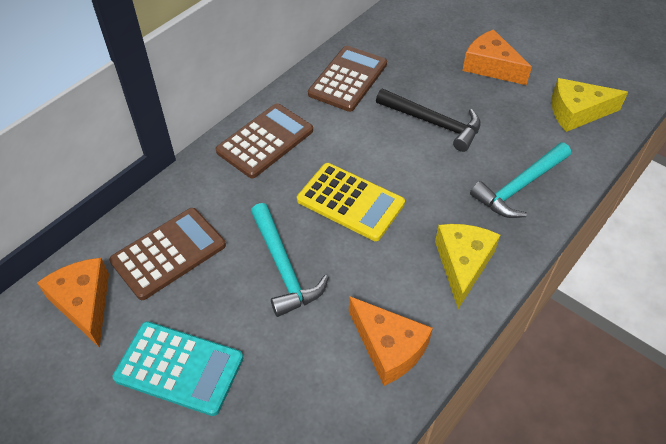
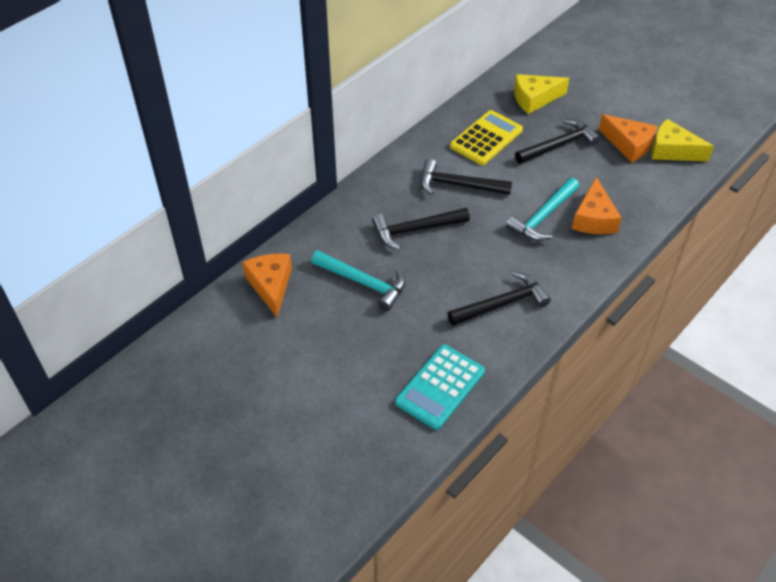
black hammer: [376,89,481,152] = 1 -> [372,208,470,250] [421,159,512,195] [447,272,551,326] [515,119,600,164] = 4
brown calculator: [109,208,226,300] [216,103,313,178] [308,46,387,112] = 3 -> none = 0

